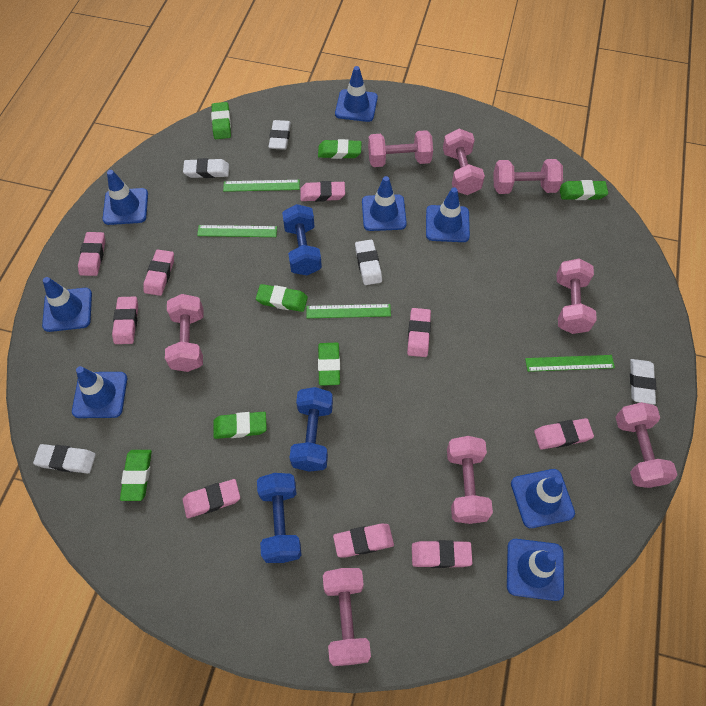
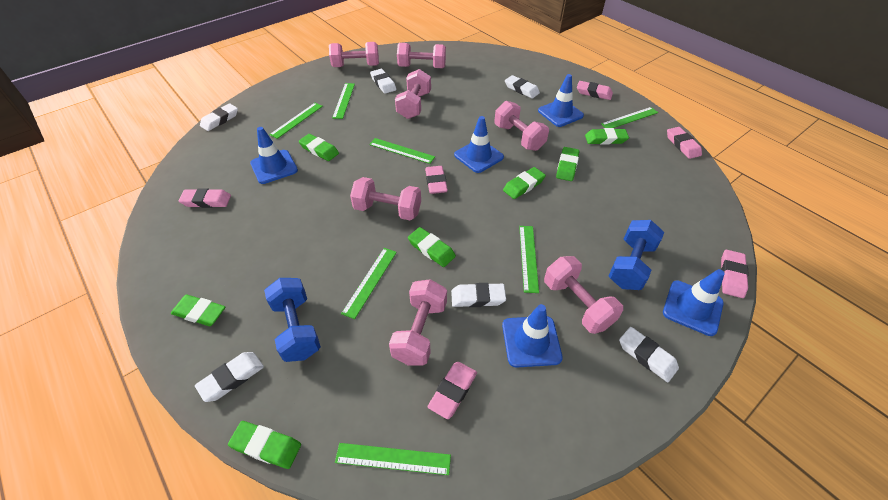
blue dumbbell: [257,473,301,563] [282,204,322,275] [290,387,333,472] = 3 -> [264,278,321,362] [609,220,664,290] = 2
blue traffic cone: [42,277,92,332] [72,366,127,418] [103,170,148,225] [335,66,378,122] [362,176,407,231] [426,188,470,242] [507,539,564,601] [511,469,575,528] = 8 -> [250,127,298,184] [454,116,504,173] [502,304,563,367] [538,74,584,127] [663,269,725,336] = 5
green ruler: [197,225,277,237] [223,180,300,192] [307,304,391,318] [525,355,615,372] = 4 -> [269,103,323,139] [332,83,355,119] [335,443,451,475] [341,248,397,319] [369,138,435,164] [519,226,539,293] [601,107,658,128] = 7
pink dumbbell: [165,294,203,372] [323,568,371,666] [368,130,433,167] [443,129,485,195] [447,436,493,524] [494,159,563,194] [557,259,597,334] [615,402,677,488] = 8 -> [329,42,379,67] [350,177,421,221] [389,279,447,365] [395,69,431,119] [397,43,446,68] [494,101,549,151] [544,256,623,334] = 7
pink eraser: [78,232,105,276] [112,297,138,344] [144,250,174,296] [183,479,240,518] [300,181,345,202] [333,523,394,558] [407,308,431,357] [412,540,472,568] [534,418,594,450] = 9 -> [178,188,231,208] [425,166,448,194] [427,362,477,419] [577,81,613,100] [667,127,702,159] [721,250,749,298] = 6
white eraser: [33,444,96,473] [183,158,229,178] [268,120,291,150] [355,240,382,285] [630,359,656,405] = 5 -> [195,352,264,402] [200,103,238,131] [370,69,396,94] [451,283,506,307] [505,75,540,99] [619,327,679,382] = 6

